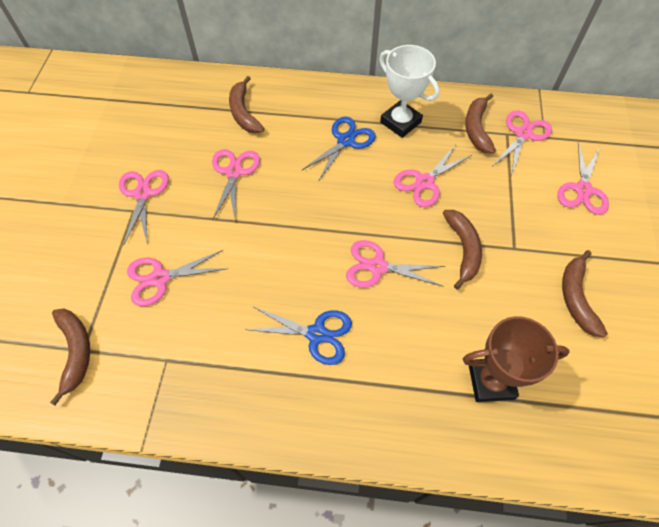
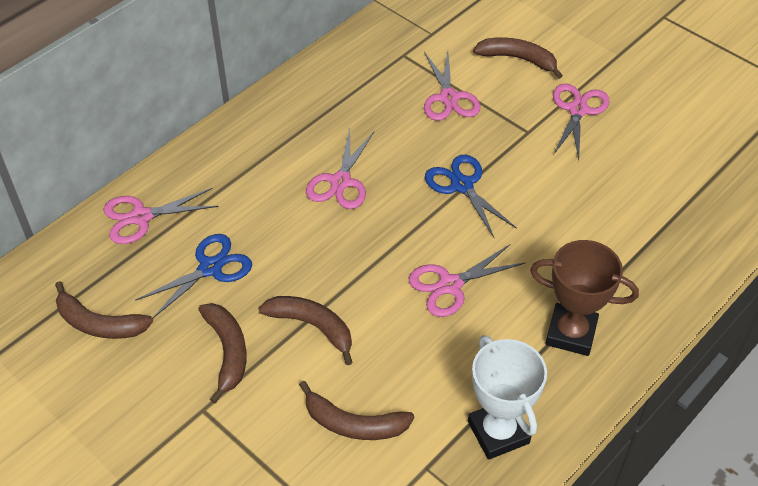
pink scissors: [119,170,169,246] [127,250,228,306] [212,149,260,220] [346,240,445,288] [394,144,473,207] [493,110,552,174] [557,143,609,215] = 7 -> [103,188,219,244] [306,129,374,209] [409,245,526,317] [424,51,481,121] [553,83,610,160] = 5

